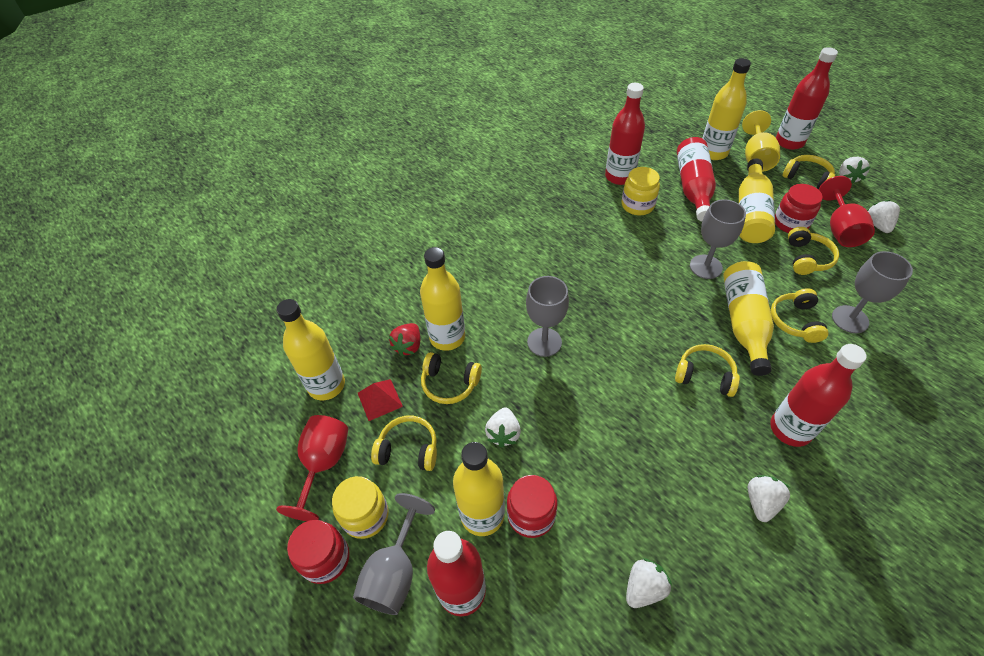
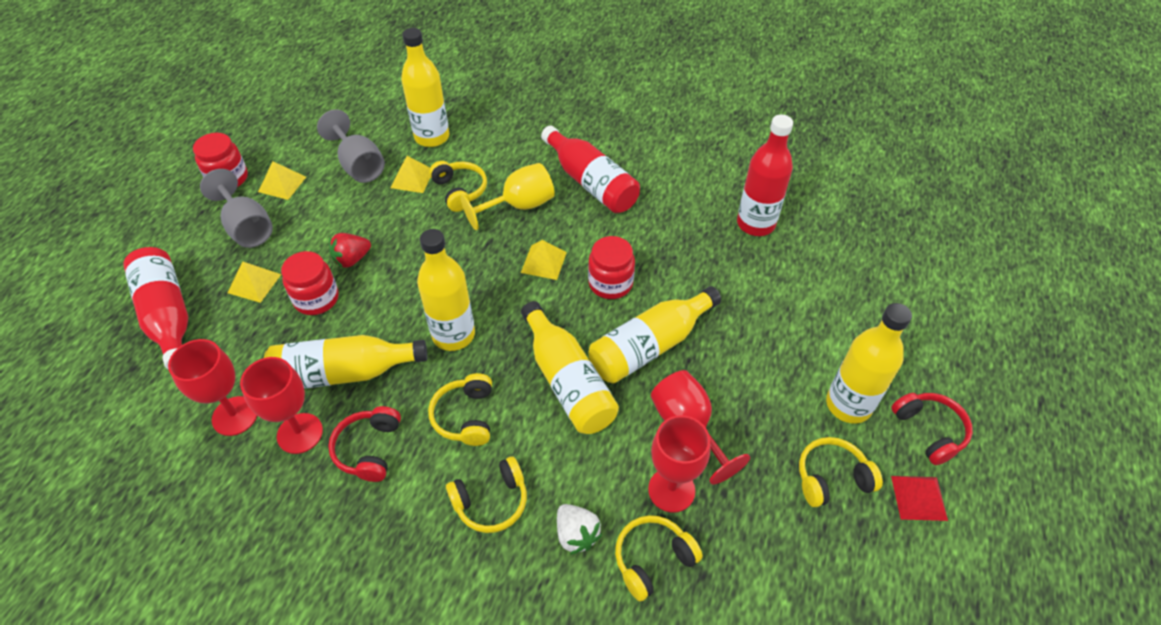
grey goblet: [353,493,435,615] [526,276,569,357] [690,199,746,279] [832,251,913,333] = 4 -> [200,169,273,248] [317,110,385,183] = 2
red bottle: [427,531,486,617] [605,83,645,185] [677,137,716,221] [770,344,867,447] [776,47,838,150] = 5 -> [123,247,188,370] [541,126,640,213] [737,115,793,236] = 3
red goblet: [276,415,348,521] [819,176,875,247] = 2 -> [168,339,257,436] [240,357,323,454] [648,415,710,513] [651,370,750,485] = 4
red headphones: none = 0 -> [328,406,401,482] [891,393,973,465] = 2
white strawberry: [485,408,521,447] [626,558,672,608] [748,475,790,522] [839,157,870,183] [867,200,900,233] = 5 -> [557,504,602,555] = 1
yellow headphones: [371,416,437,471] [421,352,482,404] [675,344,740,397] [771,288,829,343] [782,155,835,190] [788,227,839,275] = 6 -> [428,373,492,446] [429,161,487,212] [446,456,527,533] [615,515,703,601] [799,437,883,507] = 5
yellow jar: [332,476,389,539] [622,167,660,216] = 2 -> none = 0
yellow pyramid: none = 0 -> [227,262,281,303] [258,161,306,200] [390,156,430,193] [521,240,567,280] = 4

